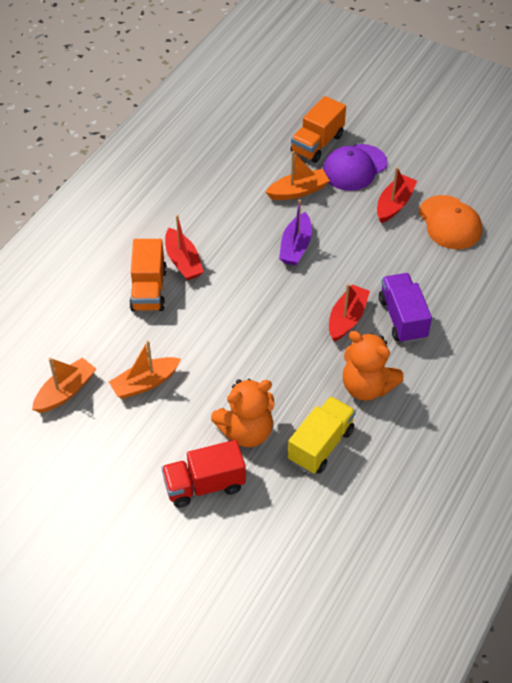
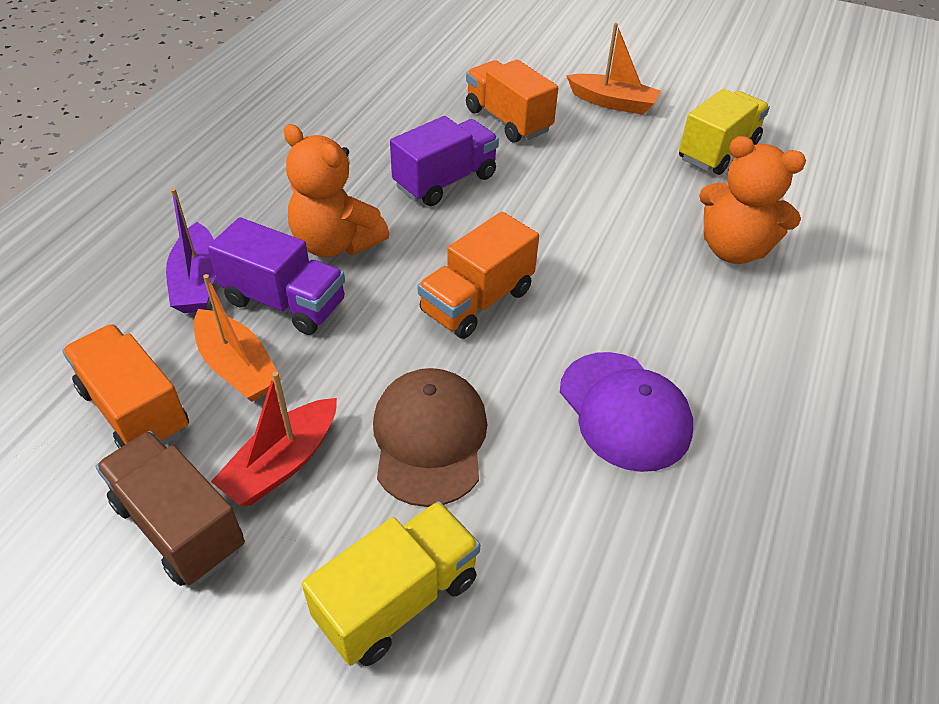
brown cap: none = 0 -> [373,368,487,507] = 1
brown truck: none = 0 -> [95,431,245,586] = 1
orange boat: [32,358,96,413] [109,340,181,399] [265,151,330,200] = 3 -> [194,274,281,402] [566,23,661,115] = 2
orange cap: [419,195,482,249] = 1 -> none = 0
orange truck: [130,239,167,311] [291,96,346,163] = 2 -> [62,324,189,448] [418,212,539,339] [466,60,558,143] = 3
purple truck: [379,273,432,343] = 1 -> [208,217,345,335] [390,116,499,206] = 2
red boat: [165,215,204,281] [329,284,370,342] [377,167,417,223] = 3 -> [211,371,337,506] = 1
red truck: [161,440,246,508] = 1 -> none = 0
yellow truck: [288,396,356,474] = 1 -> [302,501,480,666] [679,89,770,175] = 2

